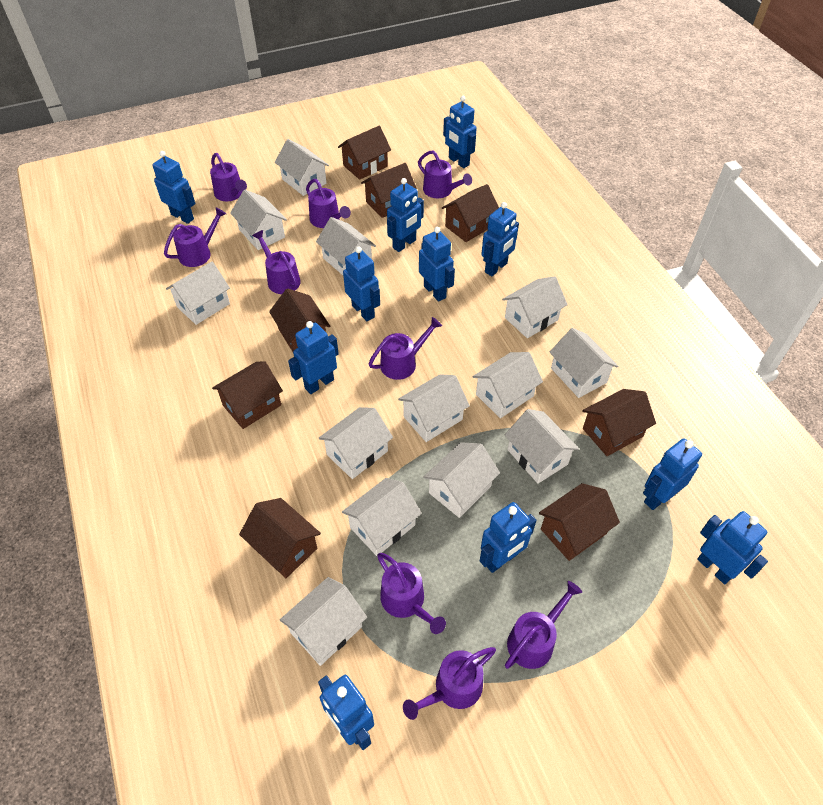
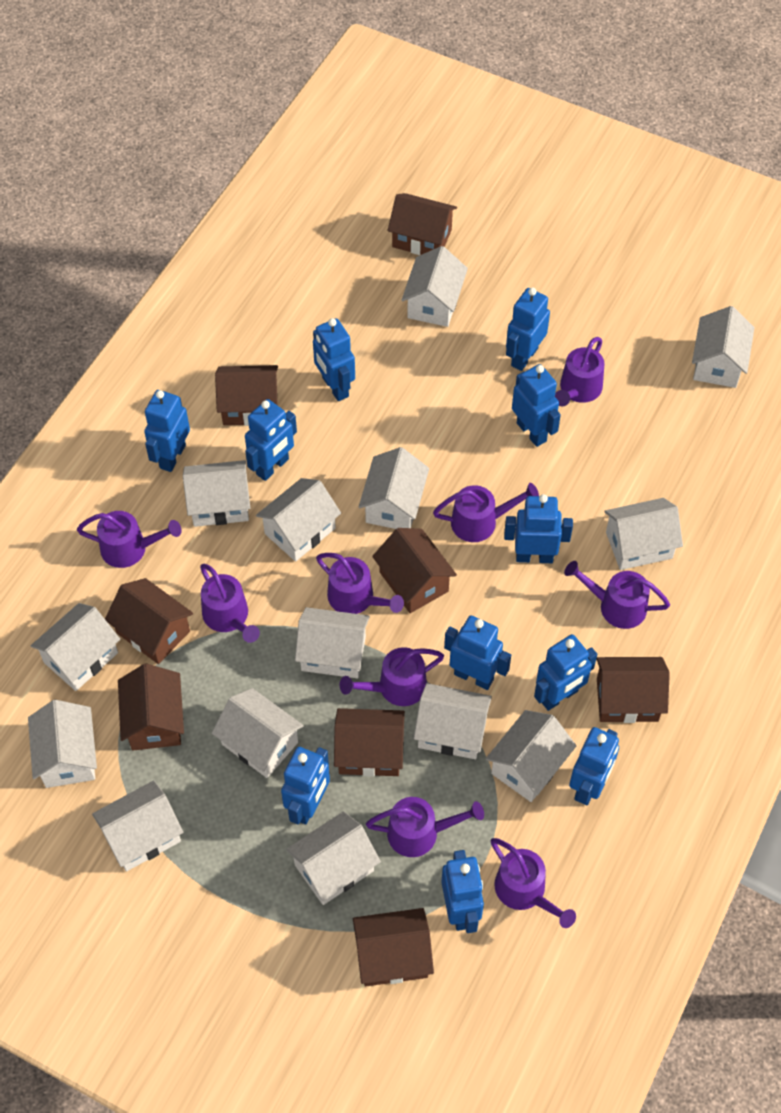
white house: [166,261,230,325] [230,190,287,250] [275,139,329,196] [280,577,367,666] [316,217,376,275] [319,407,393,479] [342,478,422,556] [398,374,470,442] [423,442,500,518] [472,352,543,418] [502,276,568,338] [505,409,579,484] [549,328,618,398] = 13 -> [28,700,97,788] [31,603,120,691] [92,781,183,871] [183,460,250,527] [212,688,304,778] [256,478,341,562] [286,811,381,905] [295,607,370,678] [359,447,429,529] [402,246,468,327] [414,683,492,759] [486,710,577,802] [604,498,683,570] [692,306,755,388] = 14

